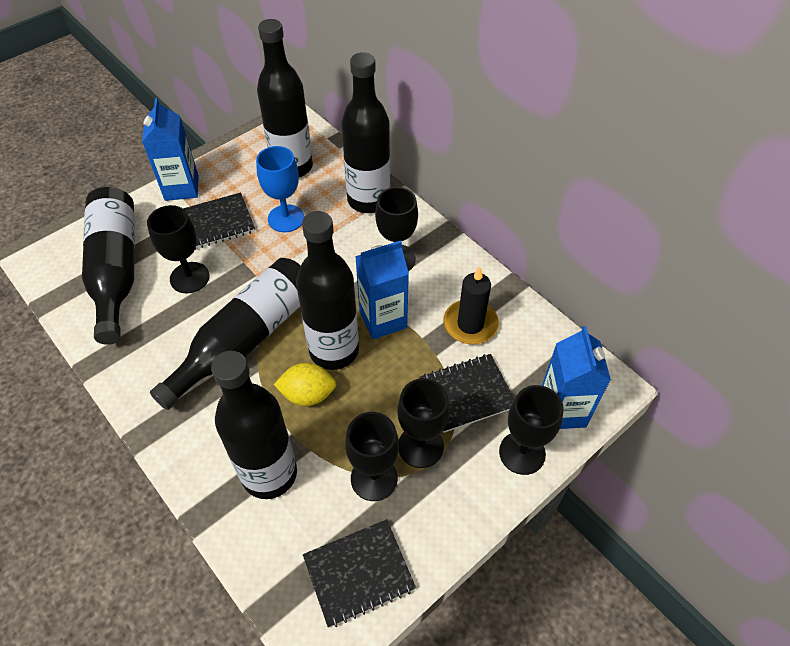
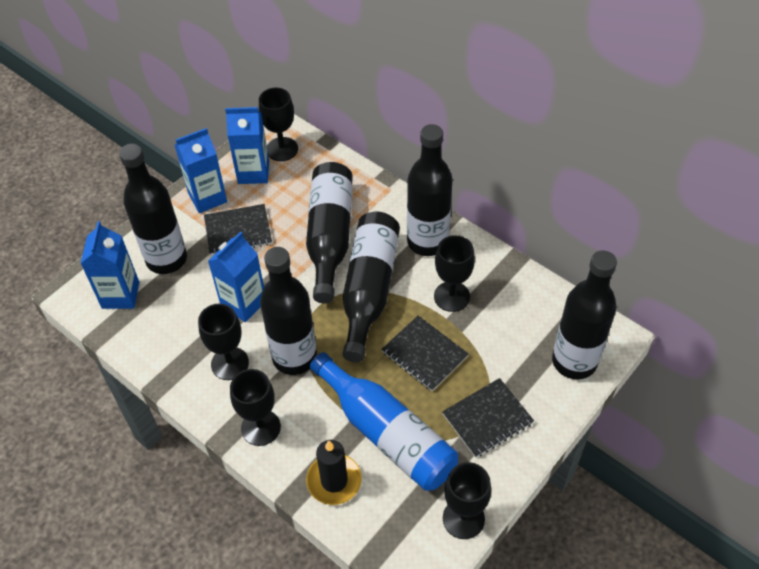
blue bottle: none = 0 -> [310,352,458,491] = 1
blue carton: [142,98,199,201] [355,241,409,339] [542,326,611,429] = 3 -> [81,221,139,309] [175,128,227,213] [208,232,264,322] [225,107,269,184] = 4
blue goblet: [256,146,305,232] = 1 -> none = 0
yellow lemon: [274,363,336,406] = 1 -> none = 0

